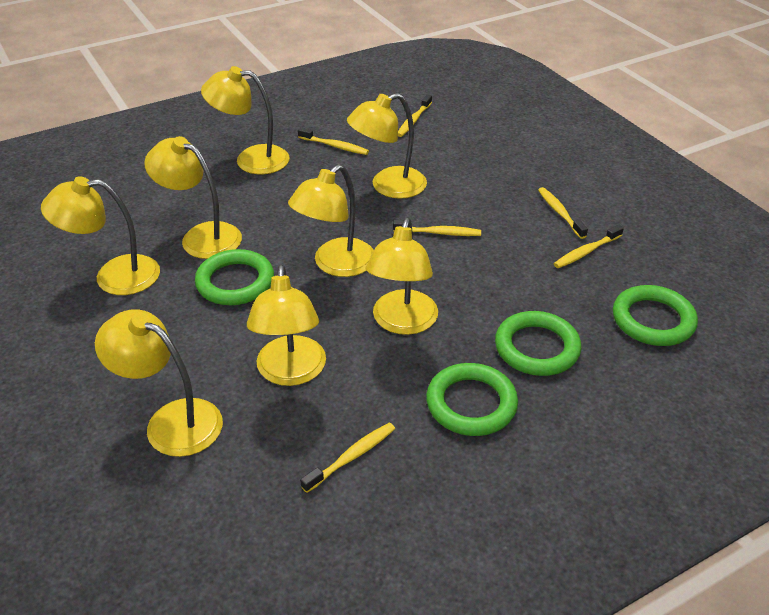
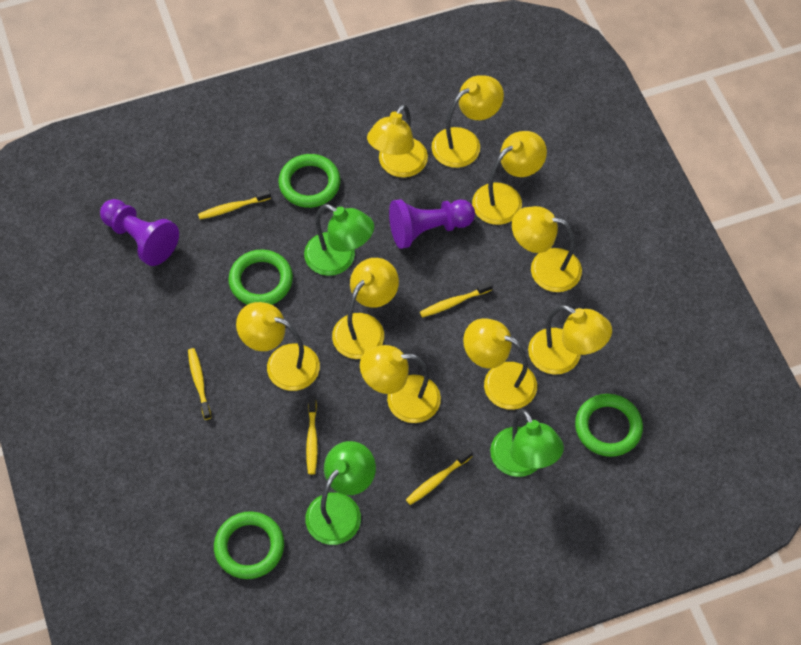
green lamp: none = 0 -> [304,204,374,276] [305,441,376,545] [490,409,564,477] = 3
purple pawn: none = 0 -> [100,199,179,266] [389,199,475,249] = 2
yellow lamp: [41,176,160,295] [95,309,223,457] [144,136,242,259] [201,66,290,174] [247,264,326,386] [288,165,374,277] [347,93,427,199] [365,218,438,335] = 8 -> [236,302,320,391] [332,258,399,359] [360,345,441,423] [367,104,428,178] [432,75,504,168] [463,318,537,410] [472,131,547,225] [512,206,582,292] [528,305,612,375] = 9
yellow toothbrush: [298,127,369,155] [300,423,395,493] [393,220,481,236] [398,95,432,137] [538,187,588,239] [553,224,624,268] = 6 -> [188,348,211,420] [198,190,271,219] [306,396,318,474] [406,448,473,505] [420,281,493,318] = 5

